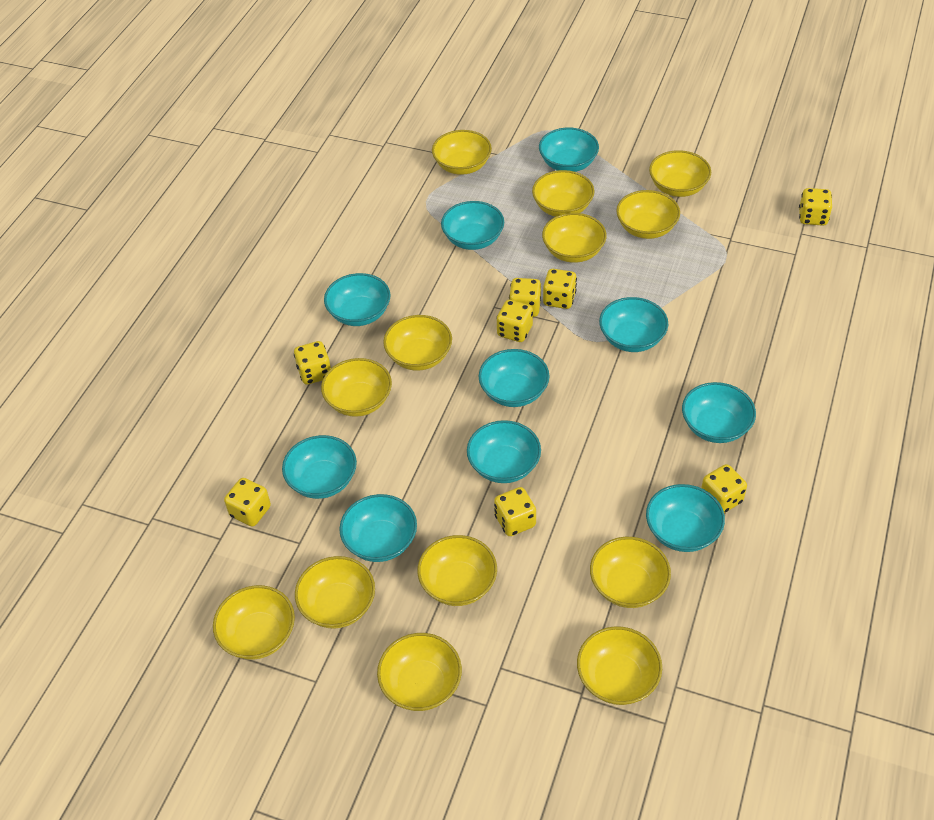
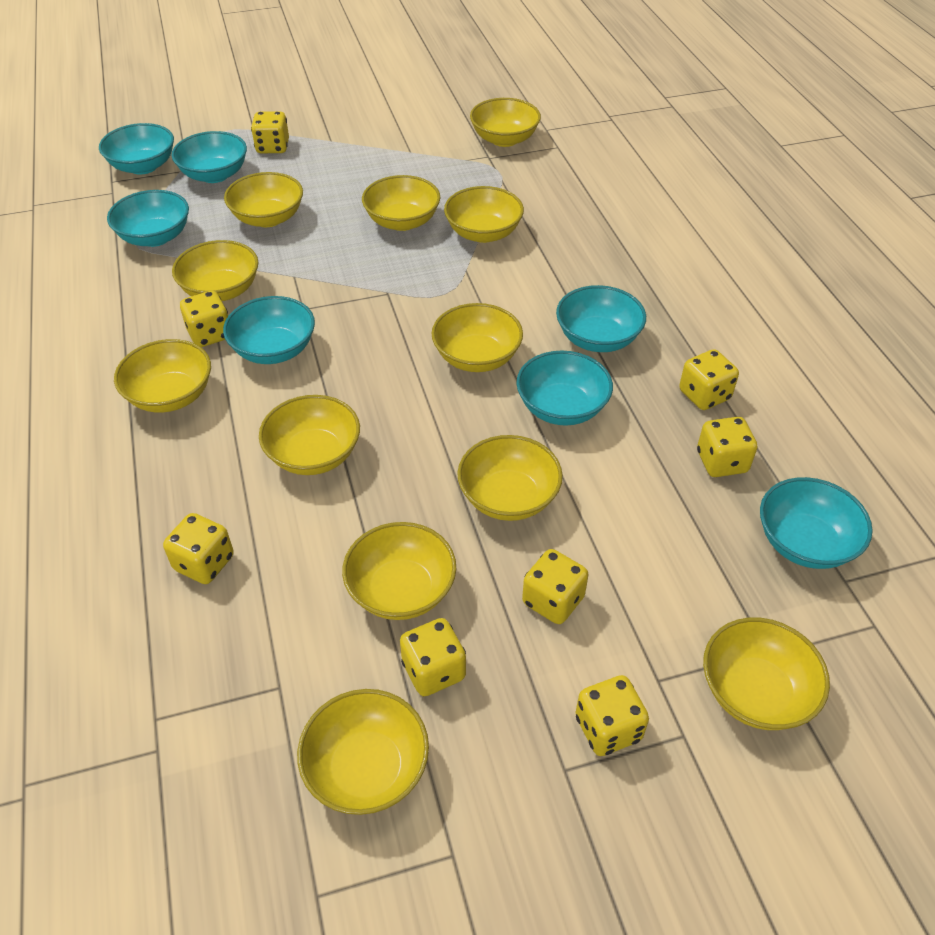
turquoise bowl: [282,435,357,499] [324,273,391,326] [339,494,417,562] [441,201,504,250] [467,420,541,483] [479,349,549,407] [539,128,599,172] [599,297,668,352] [646,484,725,552] [682,382,756,443] = 10 -> [99,123,174,174] [107,190,189,247] [172,131,247,183] [223,296,315,364] [516,351,613,425] [556,285,646,352] [760,477,873,569] = 7
yellow bowl: [213,585,295,660] [295,556,375,629] [321,358,392,417] [377,633,462,711] [383,315,452,371] [417,535,497,606] [432,130,492,175] [532,170,594,217] [542,213,607,263] [577,626,662,705] [590,537,671,608] [616,190,680,239] [649,150,711,197] = 13 -> [114,339,211,413] [172,240,258,301] [224,172,303,227] [259,395,360,475] [297,689,429,815] [342,522,456,620] [362,175,440,231] [431,303,523,372] [444,186,524,243] [457,435,563,521] [470,98,541,147] [703,618,830,730] = 12

